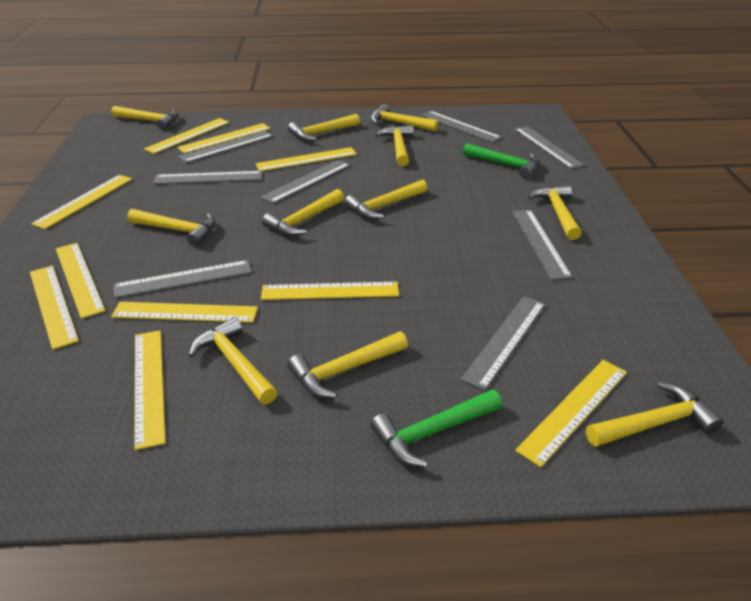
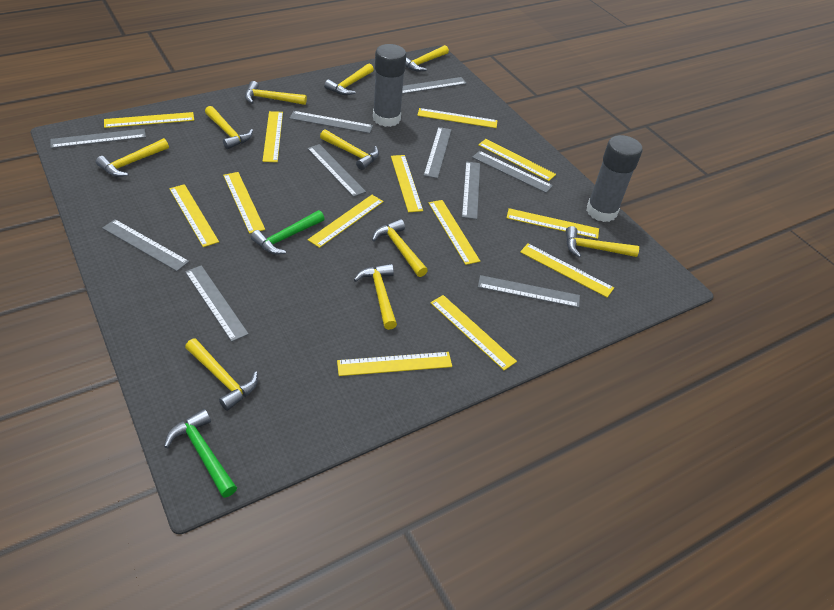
grey glue stick: none = 0 -> [373,44,406,127] [586,135,643,222] = 2
grey ruler: [114,260,252,298] [153,171,262,184] [179,131,273,163] [261,159,351,204] [421,111,502,143] [461,296,545,391] [512,210,572,280] [514,126,585,169] = 8 -> [50,129,146,148] [102,219,189,271] [185,265,249,342] [289,111,373,133] [307,144,366,197] [402,77,467,94] [424,127,452,179] [462,161,480,219] [472,151,553,193] [478,275,580,308] = 10
yellow hammer: [111,106,179,130] [127,209,216,247] [188,317,278,405] [262,189,344,236] [287,332,408,398] [288,114,360,141] [344,179,428,219] [371,104,439,132] [376,125,413,166] [528,185,582,240] [586,381,723,447] = 11 -> [96,138,169,177] [185,338,258,411] [205,106,253,149] [245,81,307,105] [320,129,379,170] [324,64,374,95] [354,264,397,330] [372,219,428,277] [406,45,449,72] [566,226,639,257] = 10
yellow ruler: [30,265,79,350] [31,175,132,229] [56,243,106,319] [111,302,258,323] [134,330,166,450] [144,118,230,154] [178,123,271,154] [255,147,357,171] [261,282,399,300] [515,360,627,467] = 10 -> [104,112,194,128] [169,184,219,247] [223,172,265,234] [263,111,283,162] [308,195,384,248] [337,352,452,376] [391,155,423,212] [417,108,498,128] [429,200,480,265] [430,295,517,370] [478,139,556,181] [506,208,599,239] [520,244,614,297] = 13

